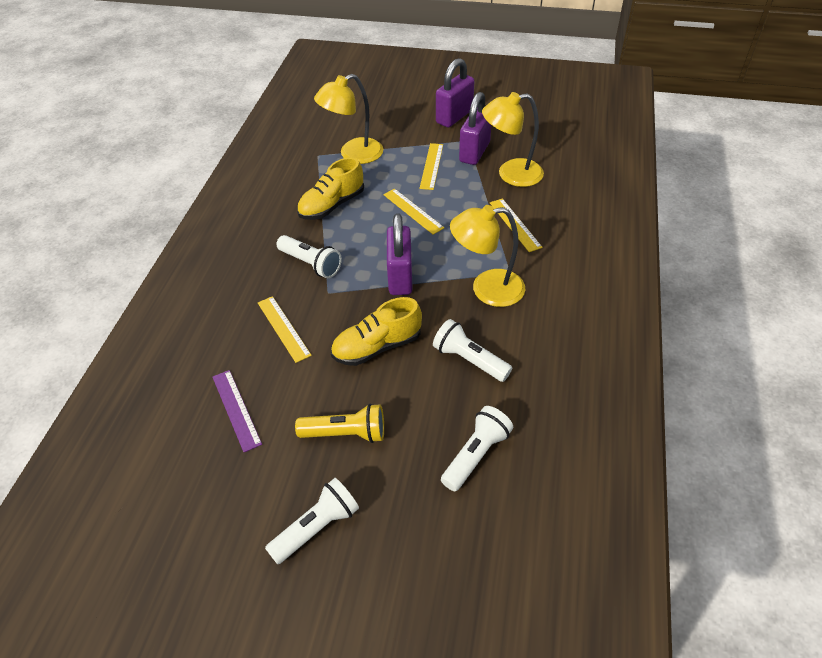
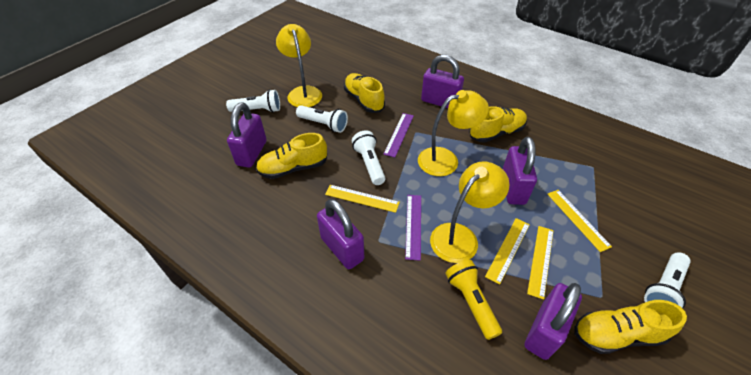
purple padlock: [387,213,413,295] [436,58,474,127] [459,92,491,165] = 3 -> [227,103,267,168] [317,199,364,269] [421,55,464,108] [503,137,537,205] [524,283,582,360] = 5
purple ruler: [213,370,262,452] = 1 -> [383,113,414,157] [405,195,421,261] = 2
yellow shoe: [297,157,364,220] [331,297,422,366] = 2 -> [256,133,327,179] [344,73,385,113] [469,106,527,143] [574,300,687,354] = 4

